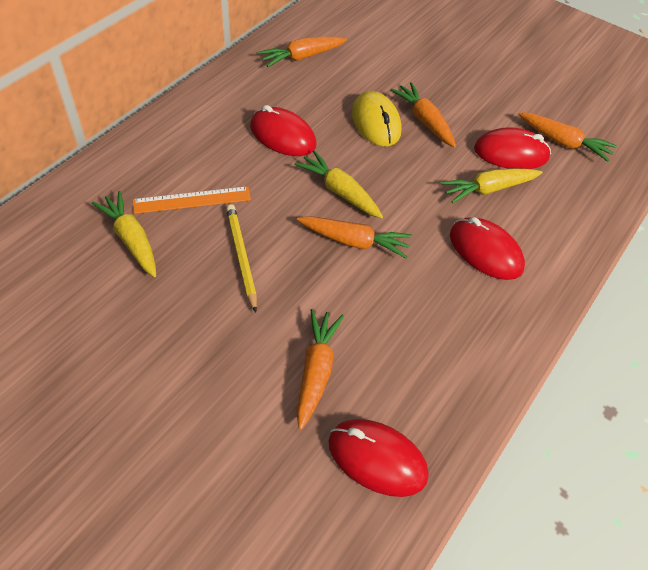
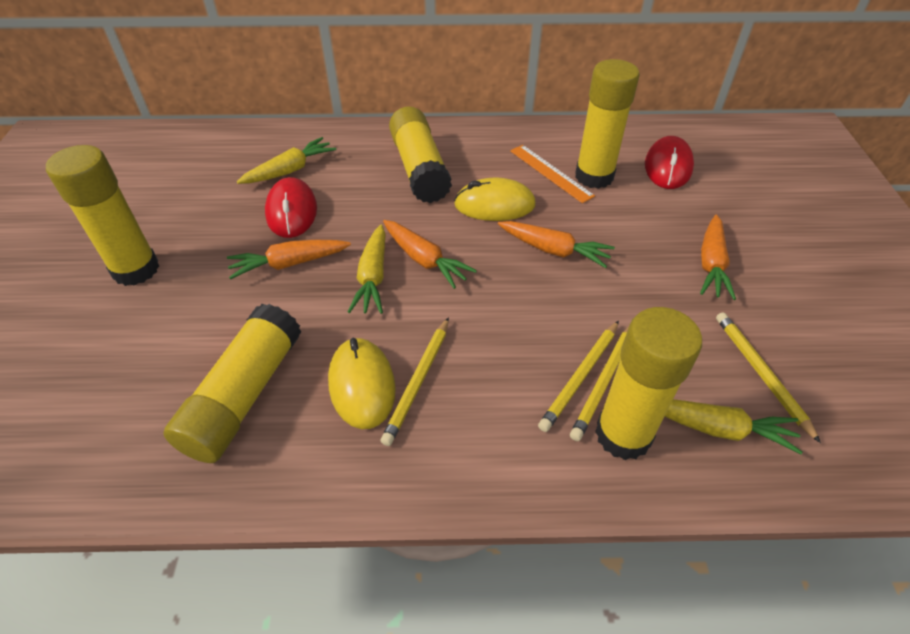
orange carrot: [258,37,347,67] [297,216,412,258] [297,309,344,430] [390,82,456,148] [518,112,617,162] = 5 -> [227,240,351,280] [383,220,477,289] [498,221,615,268] [700,215,736,300] = 4
red mouse: [250,105,316,156] [328,419,429,497] [450,217,525,280] [474,127,551,169] = 4 -> [265,177,317,238] [645,136,694,189] = 2
yellow glue stick: none = 0 -> [46,145,159,286] [163,304,301,463] [389,106,452,203] [575,59,640,189] [595,307,702,460] = 5
yellow mouse: [352,91,402,147] = 1 -> [328,337,396,429] [454,177,536,221] = 2
yellow pencil: [226,204,257,313] = 1 -> [381,317,449,446] [538,320,619,432] [570,326,629,441] [716,312,821,443] = 4

